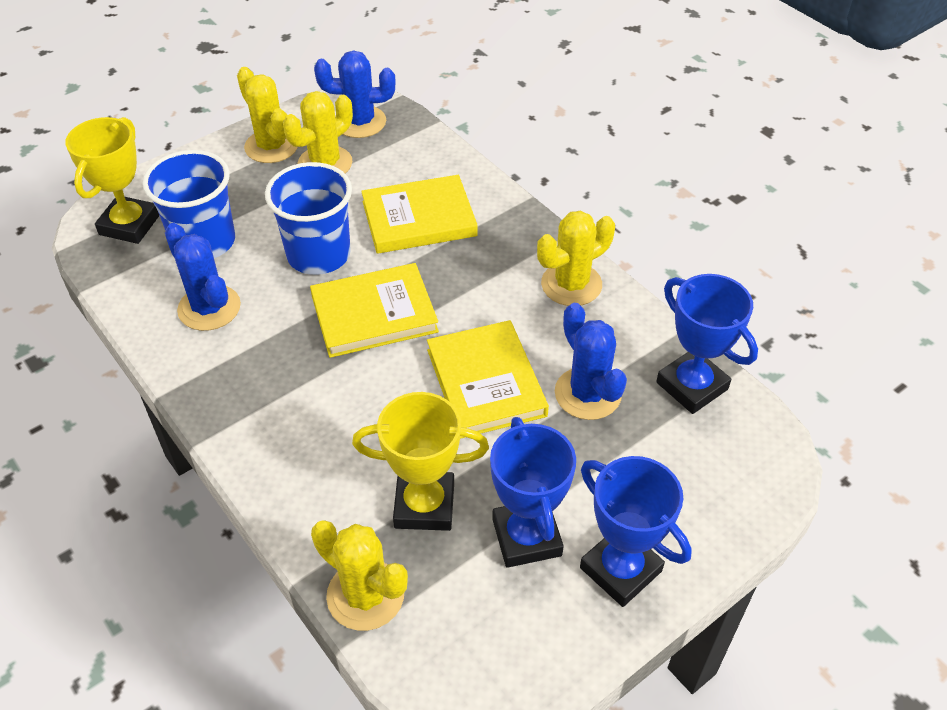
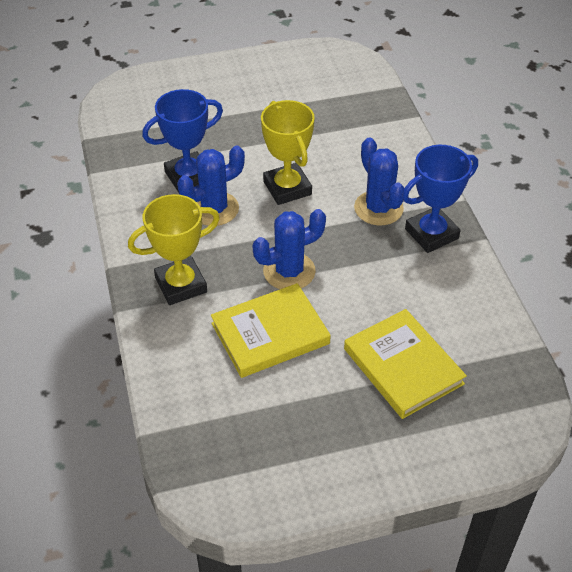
blue cup: [142,150,235,258] [265,162,352,275] = 2 -> none = 0
blue trophy: [490,417,576,568] [580,456,692,607] [656,274,758,414] = 3 -> [142,89,223,193] [402,145,478,253] = 2
yellow book: [310,263,439,358] [361,175,478,254] [427,320,549,439] = 3 -> [211,283,331,378] [344,309,467,419] = 2
yellow cactus: [237,67,298,163] [283,91,353,173] [311,520,408,631] [537,211,615,306] = 4 -> none = 0

